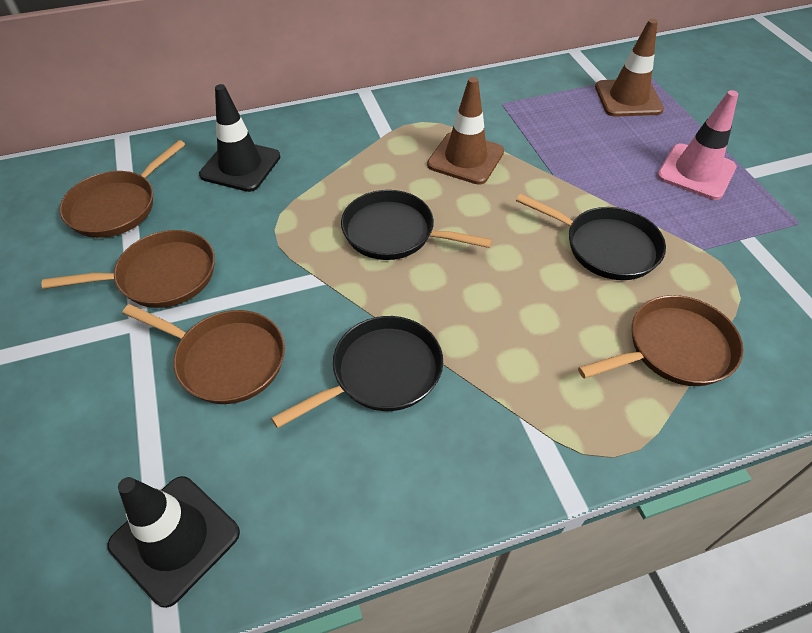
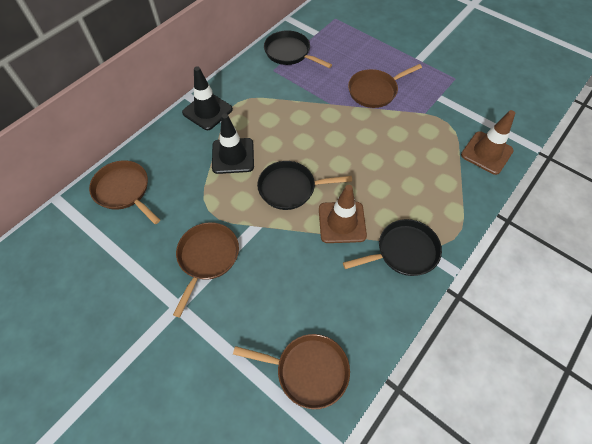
pink traffic cone: [657,90,738,200] = 1 -> none = 0

